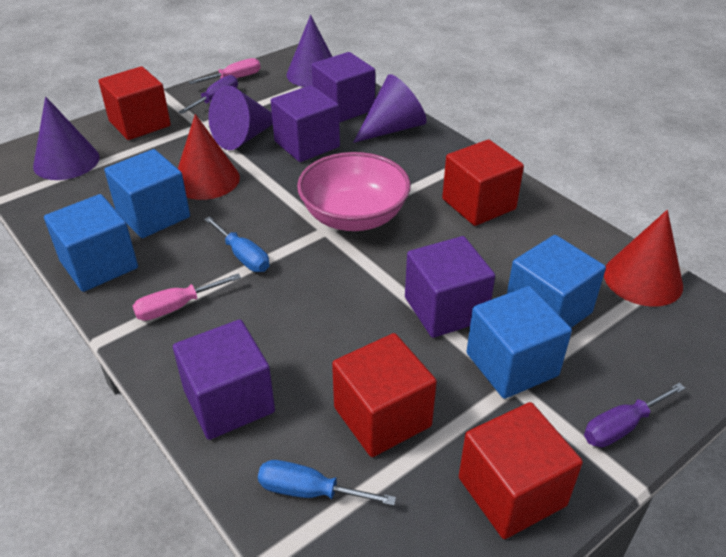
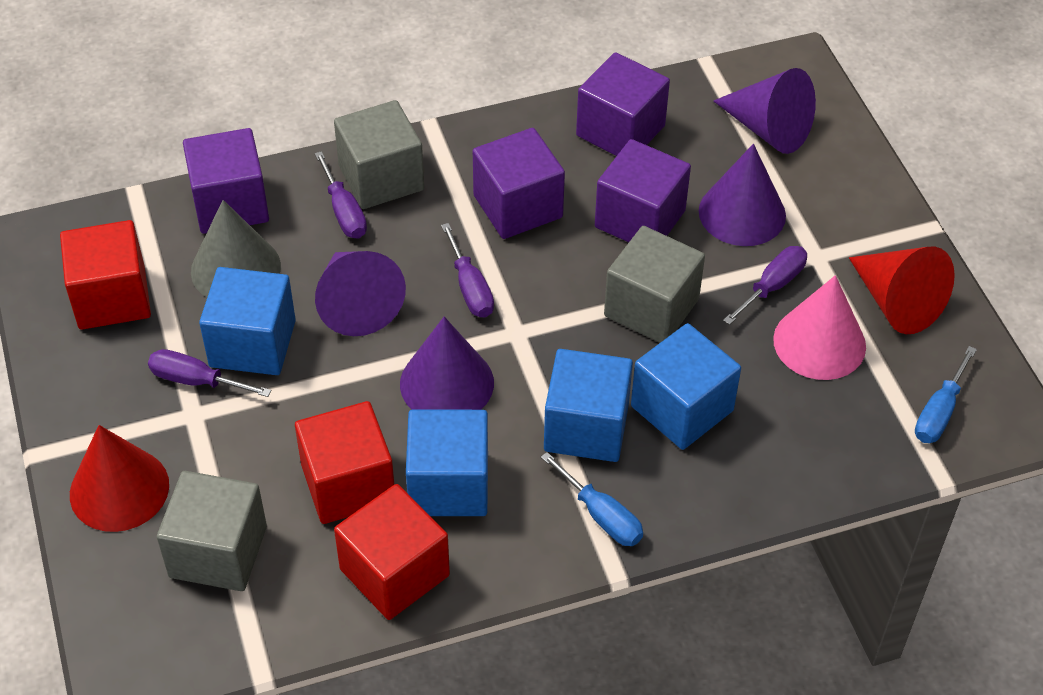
grey cone: none = 0 -> [191,200,281,297] = 1
grey cube: none = 0 -> [157,471,267,591] [334,100,424,209] [604,226,705,343] = 3
pink bowl: [297,152,411,231] = 1 -> none = 0
pink cone: none = 0 -> [773,275,866,380] = 1
pink screwdriver: [133,274,241,321] [189,58,261,84] = 2 -> none = 0
purple screwdriver: [179,75,238,114] [584,383,686,448] = 2 -> [148,349,272,397] [315,151,367,238] [441,223,494,317] [723,246,807,325] = 4
red cube: [98,66,171,140] [332,333,437,457] [442,139,524,226] [459,402,583,539] = 4 -> [60,220,151,330] [295,401,394,524] [334,484,450,620] = 3

